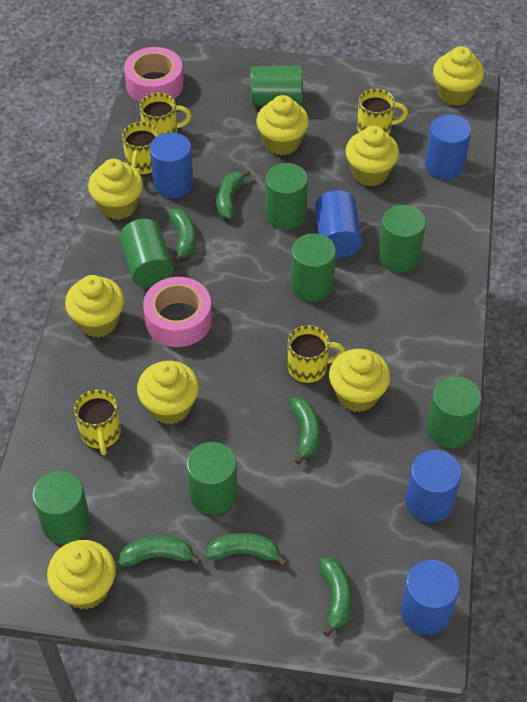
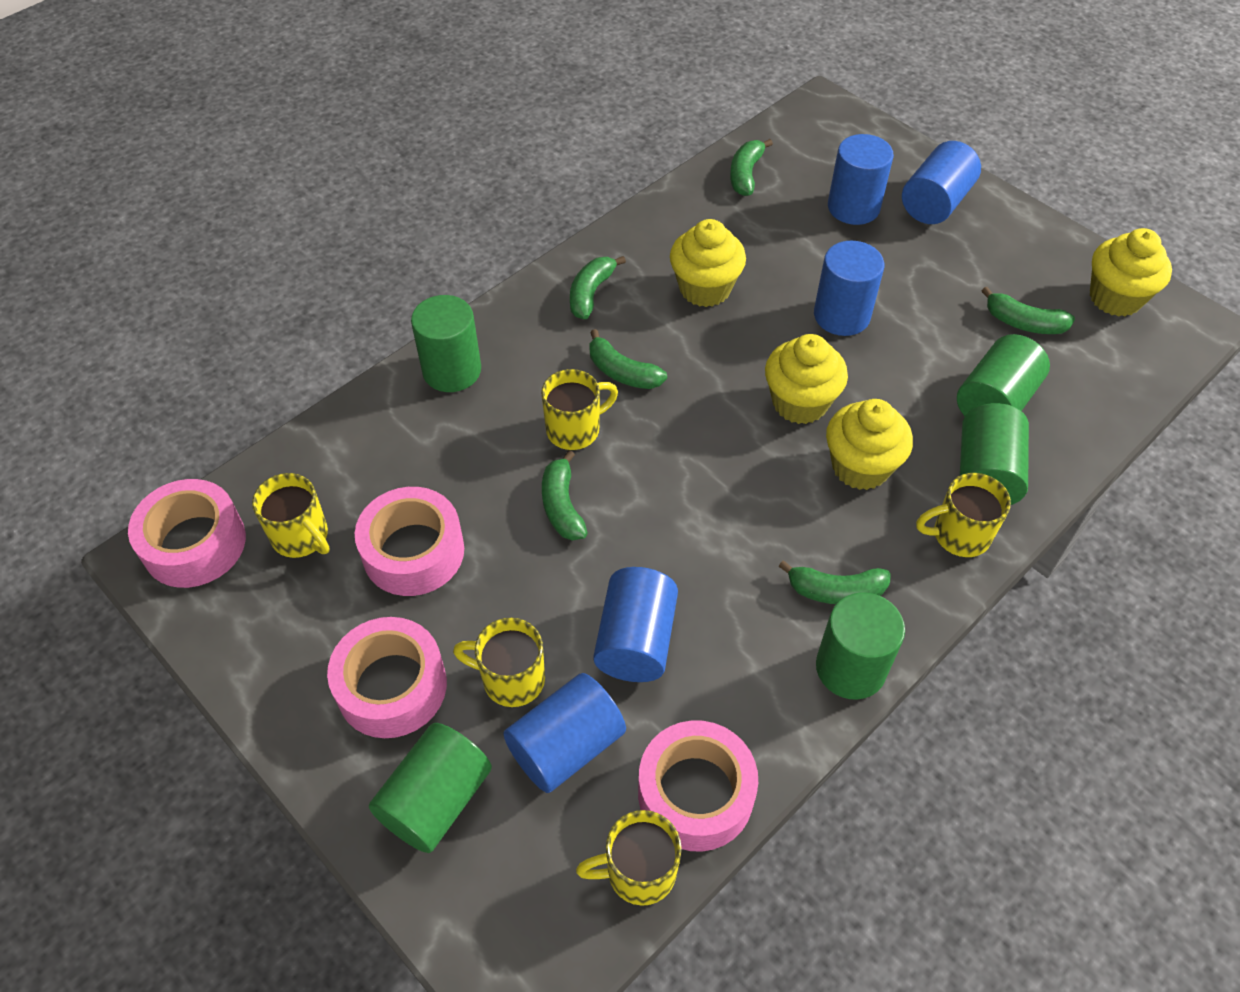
green cylinder: [32,471,91,544] [119,219,174,288] [186,442,238,515] [250,65,303,106] [265,163,308,230] [291,233,336,302] [378,205,426,272] [427,377,481,448] = 8 -> [369,723,492,853] [411,295,481,392] [816,592,905,700] [957,334,1050,416] [960,403,1029,505] = 5
pink tape: [124,47,184,102] [143,277,212,347] = 2 -> [128,479,246,588] [327,617,447,738] [355,487,464,596] [638,720,758,852] = 4
yellow cupcake: [47,540,116,610] [65,275,124,338] [88,159,143,220] [137,361,199,424] [256,95,309,155] [329,349,391,412] [345,126,399,186] [433,46,484,106] = 8 -> [670,219,746,307] [765,334,848,424] [826,399,913,490] [1090,228,1172,317] = 4

